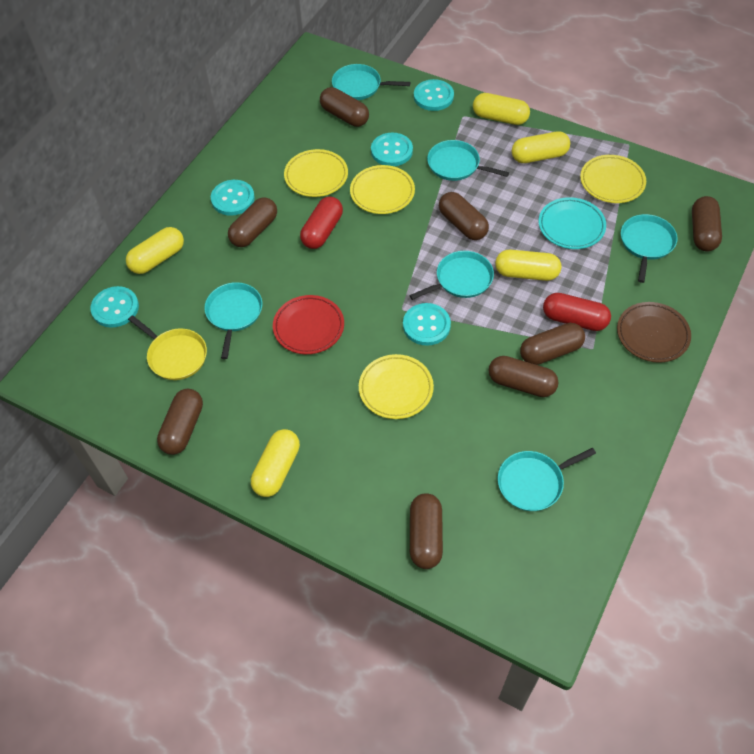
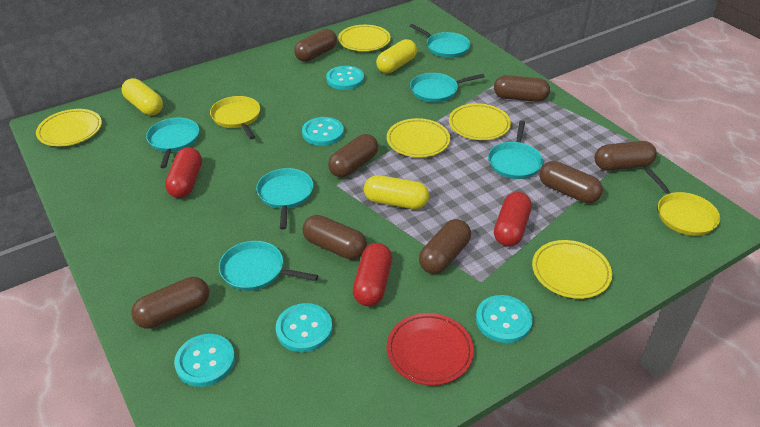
brown plate: [617,302,691,363] = 1 -> none = 0
red capsule: [300,197,343,249] [543,293,611,331] = 2 -> [165,147,202,198] [353,243,392,306] [494,192,532,247] = 3
turquoise plate: [539,197,606,249] = 1 -> none = 0
yellow capsule: [126,227,184,274] [251,429,300,497] [473,93,530,125] [495,250,561,281] [512,131,570,163] = 5 -> [122,78,163,115] [364,175,429,209] [376,39,417,73] = 3
yellow pan: [128,315,207,380] = 1 -> [210,96,260,139] [646,169,720,236] = 2
yellow plate: [284,149,348,197] [350,165,415,214] [359,354,434,419] [580,155,646,203] = 4 -> [36,109,102,146] [338,25,391,51] [387,118,450,157] [449,103,511,140] [532,240,612,299] = 5

